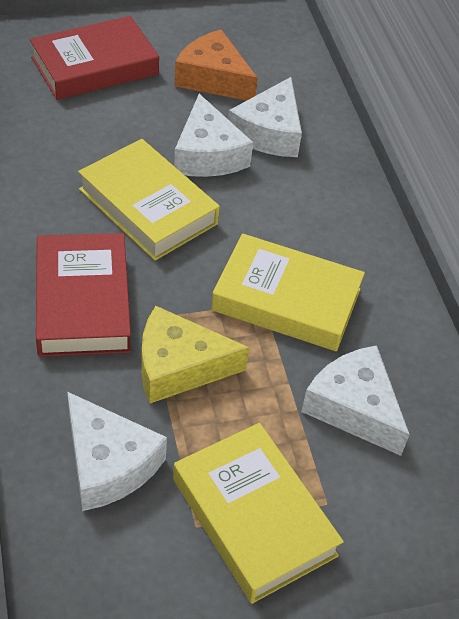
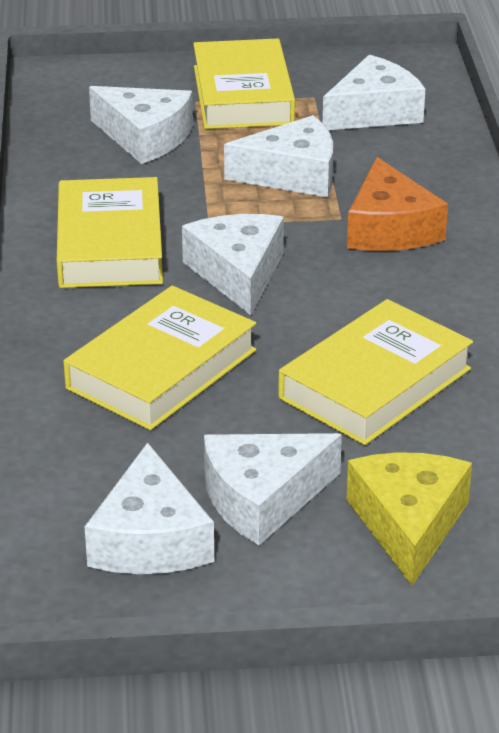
red book: [30,16,159,100] [36,233,131,357] = 2 -> none = 0
white cheese: [67,392,167,511] [174,94,253,177] [228,77,302,157] [301,345,410,456] = 4 -> [85,442,214,574] [89,86,193,164] [182,214,284,315] [204,433,342,545] [224,115,333,197] [323,55,425,130] = 6
yellow book: [78,139,220,261] [173,423,344,604] [211,234,365,351] = 3 -> [57,177,163,288] [63,286,256,430] [193,38,295,129] [278,299,473,445] = 4

